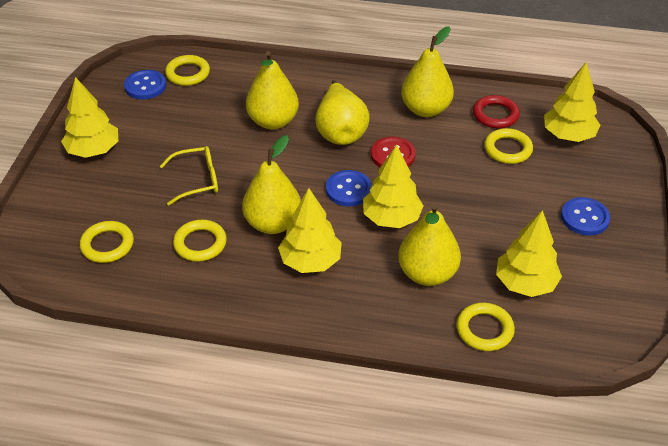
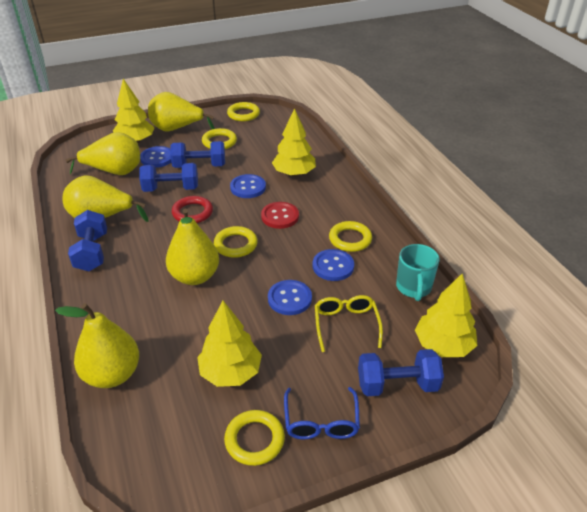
blue button: [124,70,166,99] [326,170,372,206] [561,197,610,236] = 3 -> [140,146,171,168] [230,174,266,198] [268,280,312,315] [313,249,354,281] = 4
blue dumbbell: none = 0 -> [68,210,107,271] [139,163,198,192] [170,141,225,168] [358,349,444,396] = 4
blue glasses: none = 0 -> [284,387,360,439] = 1
turquoise mug: none = 0 -> [396,244,439,301] = 1
yellow tree: [61,77,118,158] [278,188,342,273] [363,144,424,228] [496,210,562,297] [544,63,600,142] = 5 -> [113,79,155,143] [197,301,262,387] [272,108,316,177] [415,273,477,357] = 4

